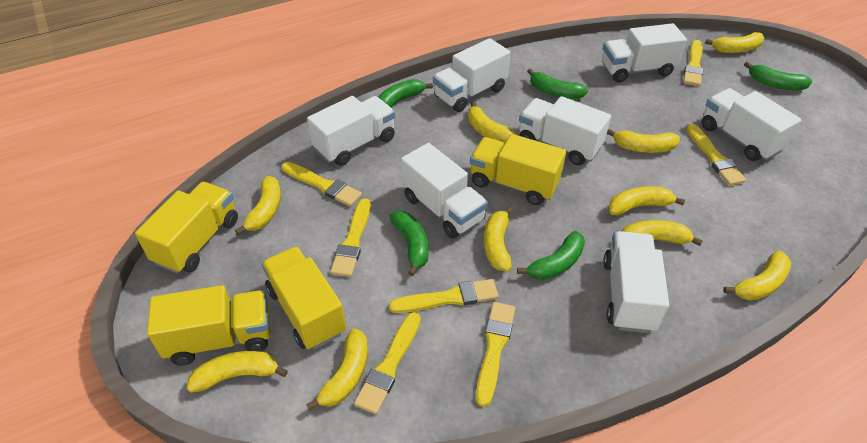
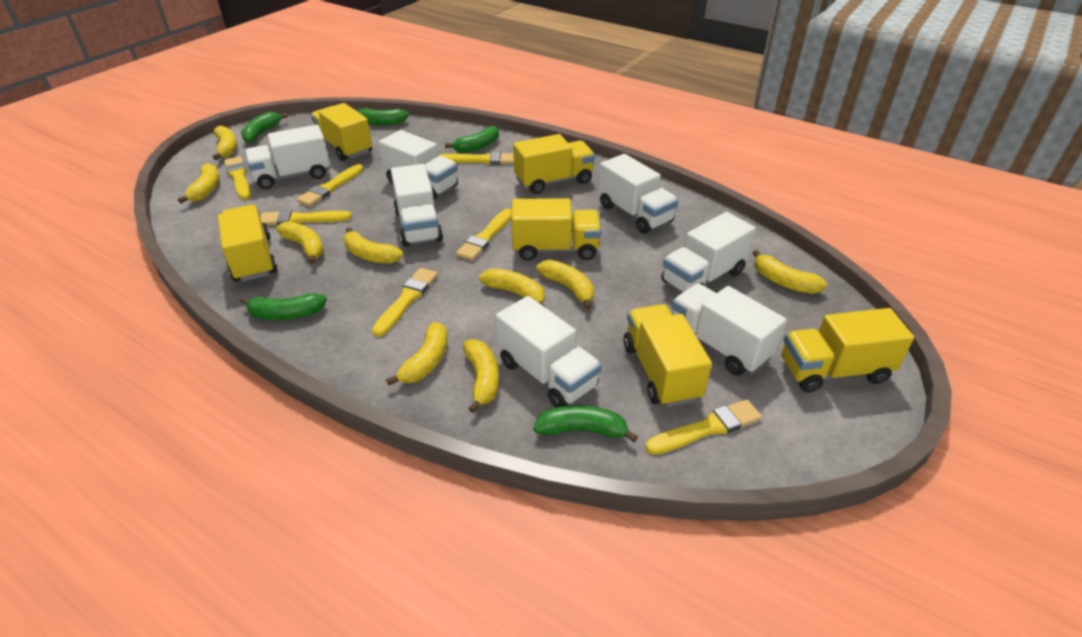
yellow banana: [187,351,288,393] [235,176,281,235] [306,328,368,411] [468,102,517,143] [484,206,513,271] [607,129,680,153] [608,186,685,215] [622,220,703,246] [705,32,764,53] [723,251,791,301] = 10 -> [178,163,219,203] [213,126,237,160] [276,221,324,264] [344,227,403,264] [386,322,447,385] [463,339,499,413] [479,268,546,308] [536,260,594,309] [753,250,827,294] = 9
yellow truck: [135,182,238,274] [147,285,271,366] [262,246,346,350] [470,134,566,205] = 4 -> [218,205,277,282] [311,103,372,161] [511,198,602,261] [513,134,595,194] [624,304,712,407] [782,308,914,393] = 6

